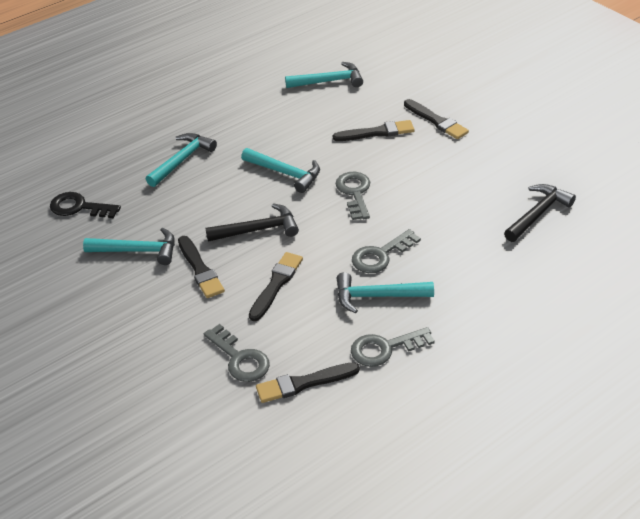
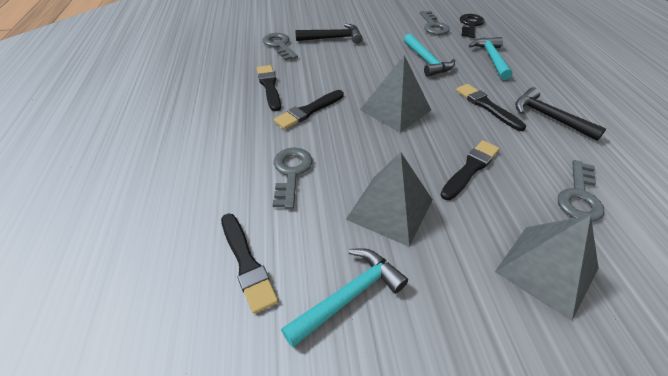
grey pyramid: none = 0 -> [346,152,433,247] [360,55,431,133] [495,215,599,321] = 3
turquoise hammer: [83,228,175,265] [146,133,217,187] [241,148,320,193] [285,62,363,88] [337,272,434,314] = 5 -> [281,248,408,348] [404,34,455,77] [469,37,513,80] = 3

